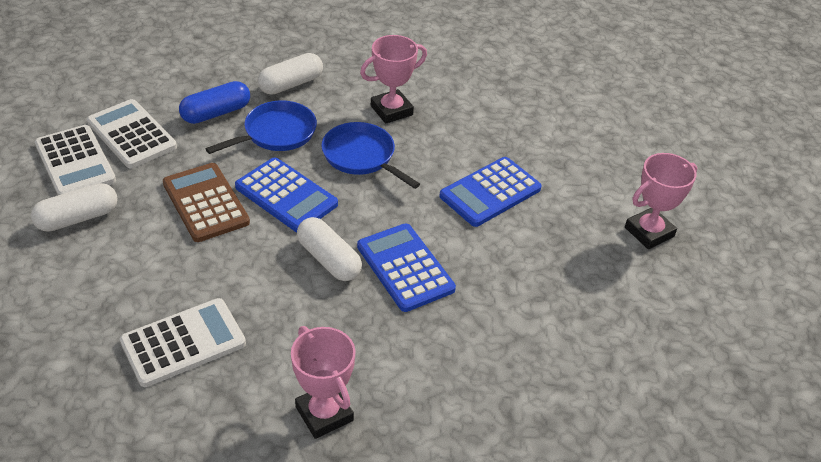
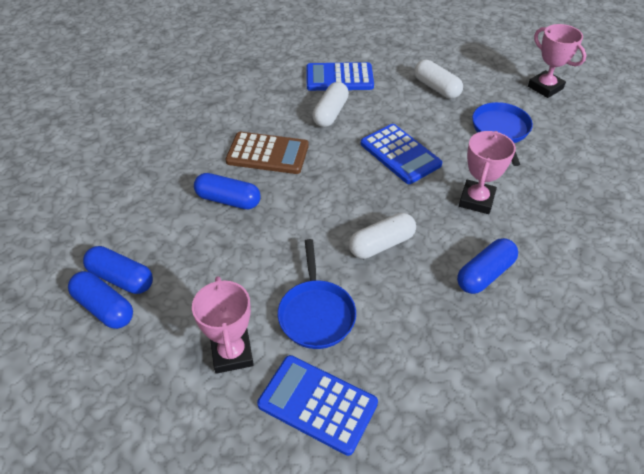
blue capsule: [179,81,250,124] = 1 -> [68,271,133,329] [83,246,153,294] [194,173,261,209] [457,238,518,294] = 4
white calculator: [35,125,116,195] [87,99,177,168] [120,298,246,387] = 3 -> none = 0

